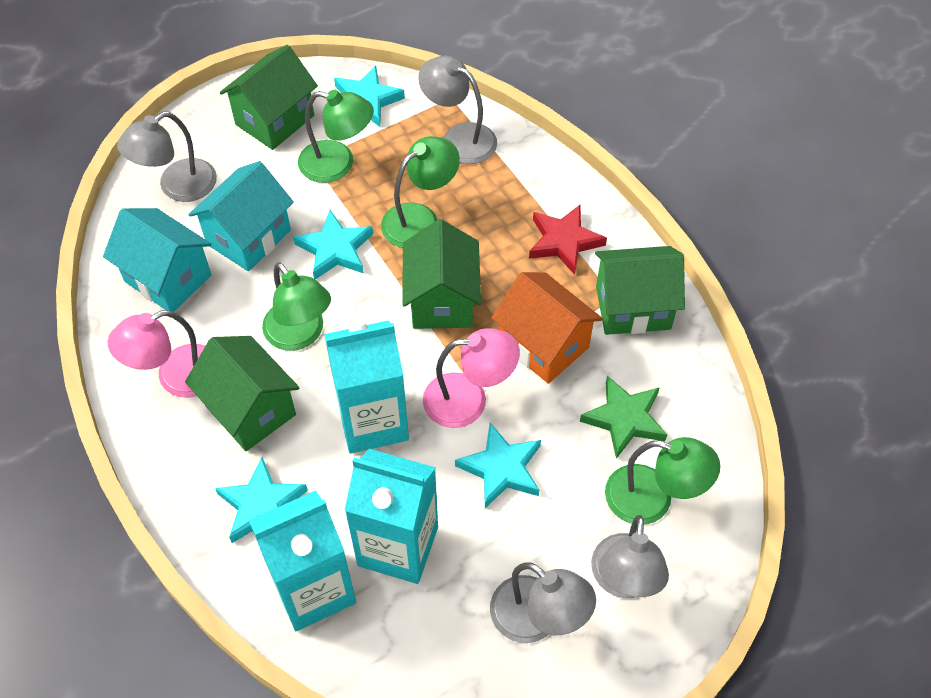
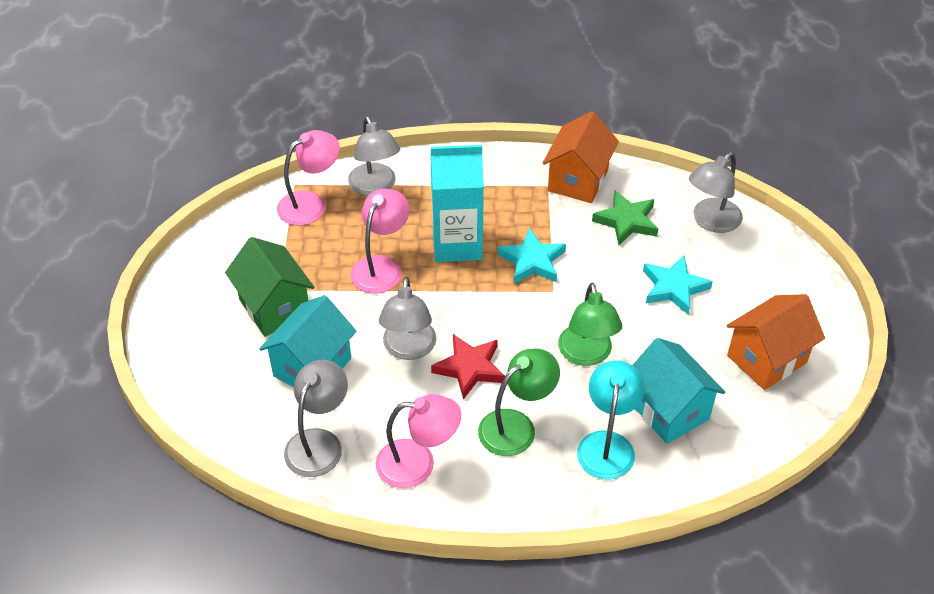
green house: [185,336,299,451] [220,45,318,150] [403,219,481,329] [595,246,685,335] = 4 -> [225,237,315,337] = 1
green lamp: [262,262,331,351] [298,90,374,183] [381,136,460,248] [605,437,720,525] = 4 -> [478,349,560,456] [558,283,622,366] = 2
orange house: [491,272,603,384] = 1 -> [542,111,619,203] [726,294,825,390] = 2
pink lamp: [108,310,205,398] [423,328,520,428] = 2 -> [277,130,340,225] [350,189,410,294] [376,394,461,488] = 3
turquoise carton: [249,491,356,631] [324,320,409,454] [345,449,438,584] = 3 -> [430,145,484,262] = 1
turquoise lamp: none = 0 -> [577,360,645,480] = 1
turquoise star: [215,457,308,543] [293,210,373,279] [334,66,405,127] [455,423,541,508] = 4 -> [498,228,566,284] [643,255,713,315] = 2

